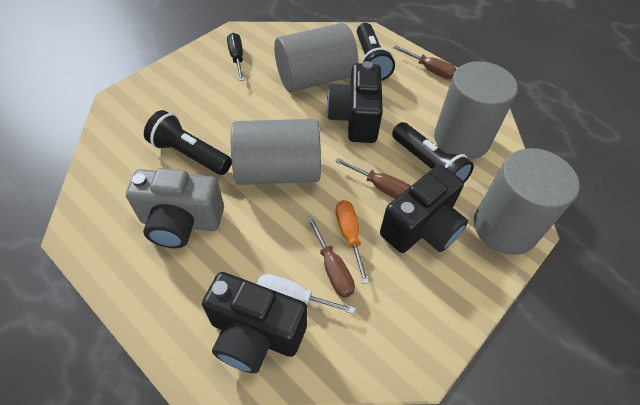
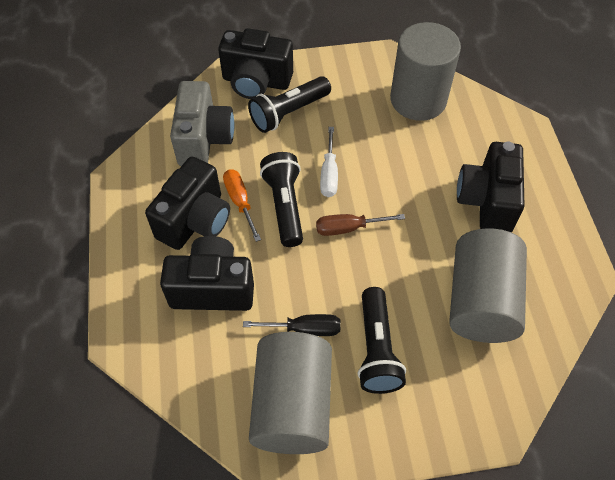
black camera: [202,272,307,373] [327,61,383,143] [380,165,468,253] = 3 -> [145,157,230,250] [160,236,254,311] [218,28,293,99] [457,141,525,232] = 4
brown screwdriver: [307,215,355,298] [335,158,411,199] [394,46,457,79] = 3 -> [316,214,405,236] = 1
grey cylinder: [231,119,321,185] [274,23,358,92] [434,61,518,160] [474,148,580,255] = 4 -> [249,332,332,454] [390,22,461,121] [449,228,527,343] = 3

